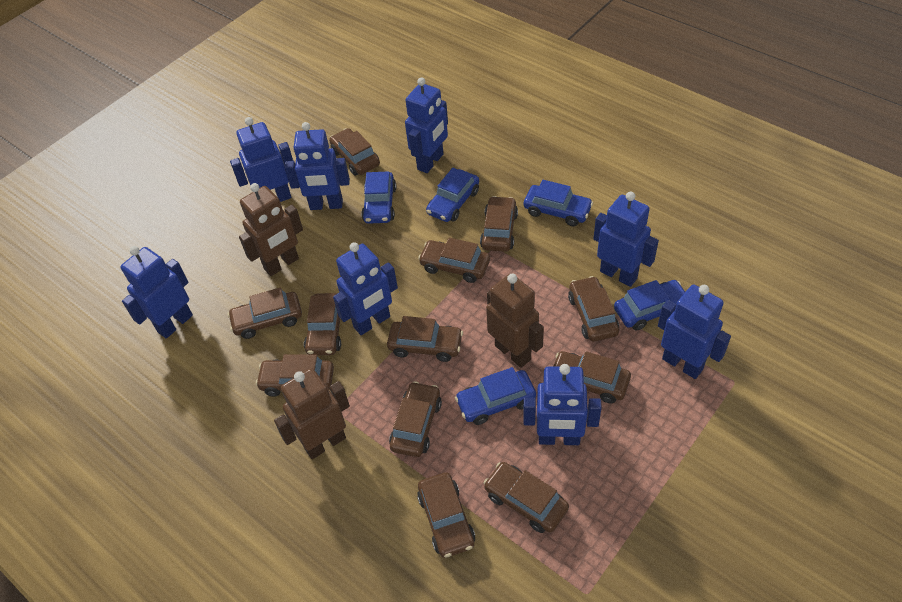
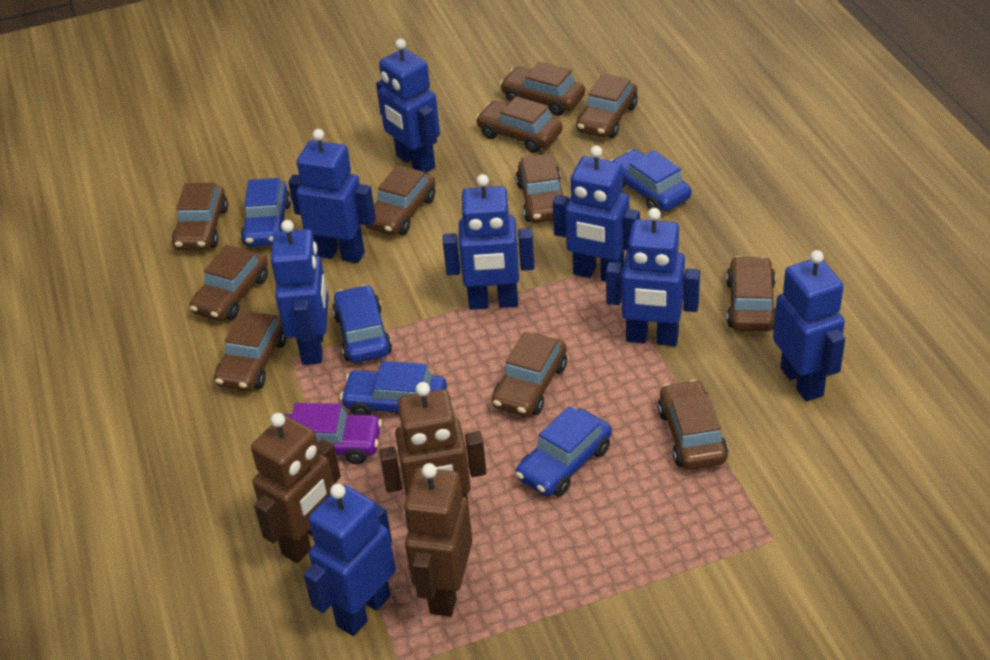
brown car: [228,288,302,339] [256,354,334,397] [304,293,341,355] [329,128,380,176] [387,316,463,362] [389,381,442,457] [417,472,475,558] [418,238,490,283] [480,196,518,252] [484,462,569,533] [554,351,631,403] [568,276,619,341] = 12 -> [172,183,228,250] [190,245,268,321] [214,311,287,391] [365,165,436,235] [476,96,562,153] [492,332,567,417] [500,62,585,116] [516,153,563,223] [576,73,638,138] [658,380,728,470] [726,256,776,331] = 11
purple car: none = 0 -> [283,403,382,464] = 1

